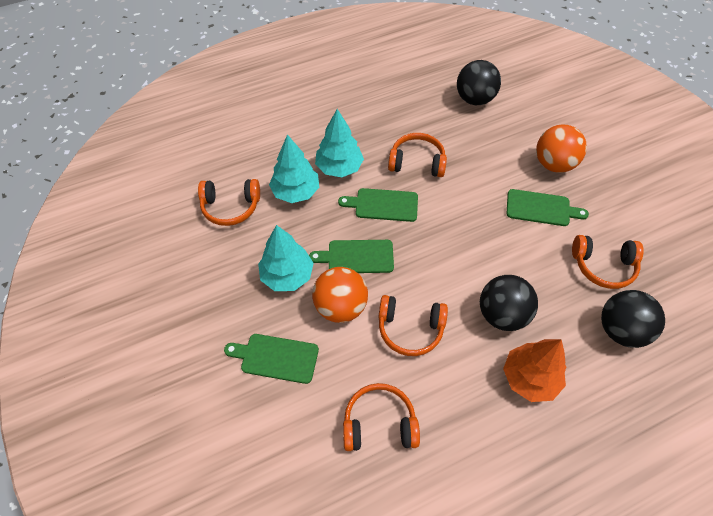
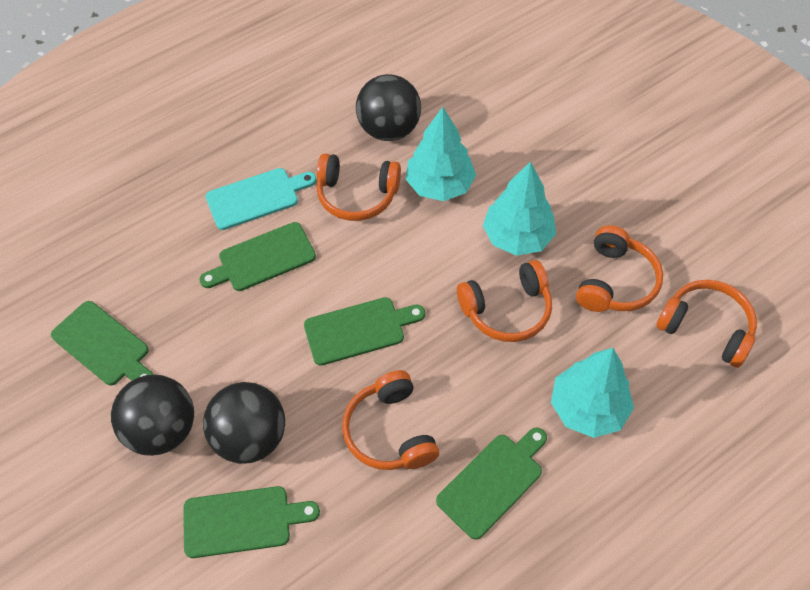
green cutting board: [224,334,319,384] [309,240,394,273] [338,188,418,222] [506,189,589,226] = 4 -> [51,301,153,385] [183,486,320,558] [199,222,316,291] [304,297,425,366] [436,427,547,540] = 5
orange ball: [312,267,368,323] [536,124,587,173] = 2 -> none = 0
orange tree: [503,339,566,402] = 1 -> none = 0
turquoise cutting board: none = 0 -> [206,168,317,230] = 1

